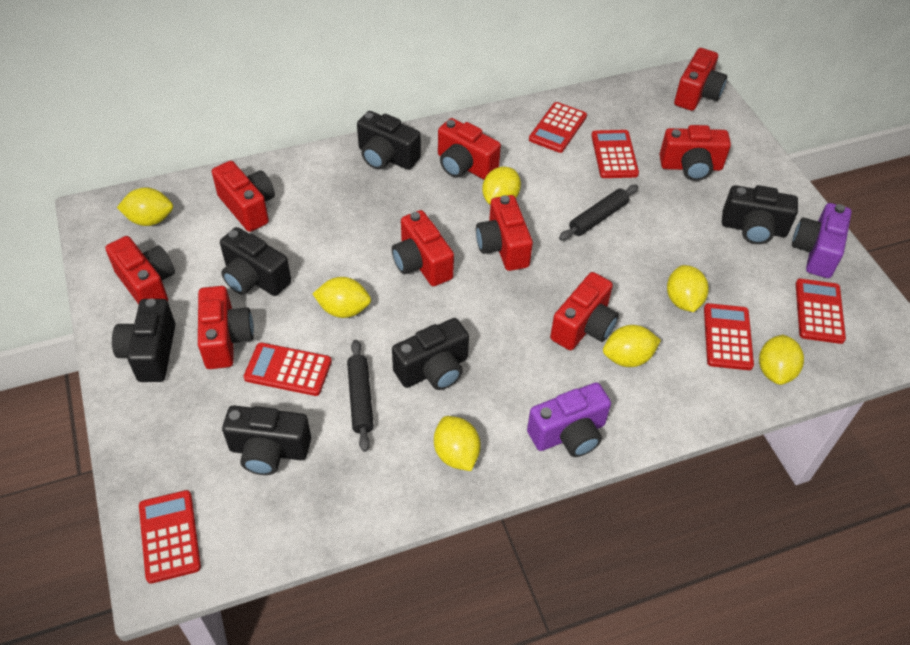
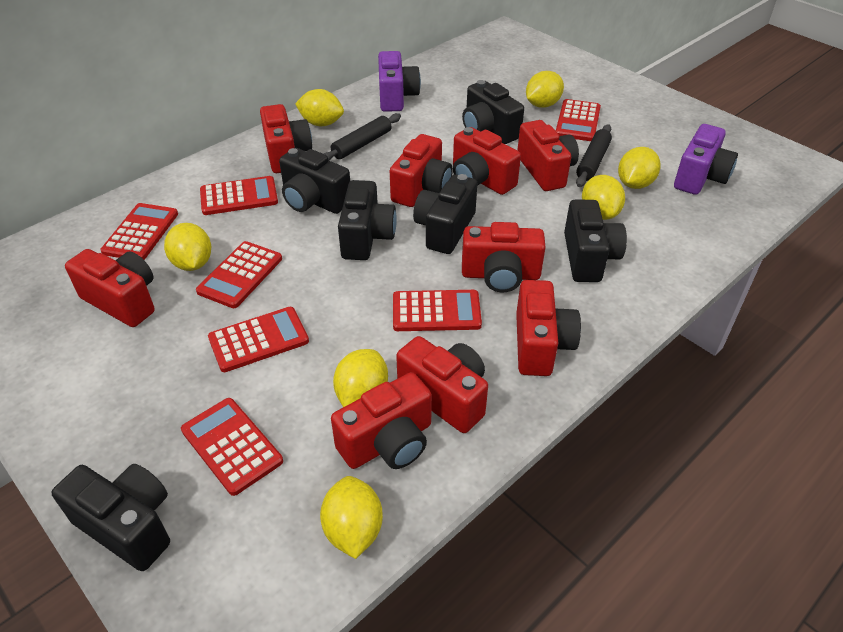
red calculator: [139,490,201,584] [244,343,332,396] [529,102,587,153] [591,130,639,178] [704,303,754,370] [796,279,846,344] = 6 -> [100,203,178,260] [181,398,283,496] [196,241,282,308] [200,176,278,215] [208,307,309,372] [393,290,482,331] [556,99,601,141] = 7

